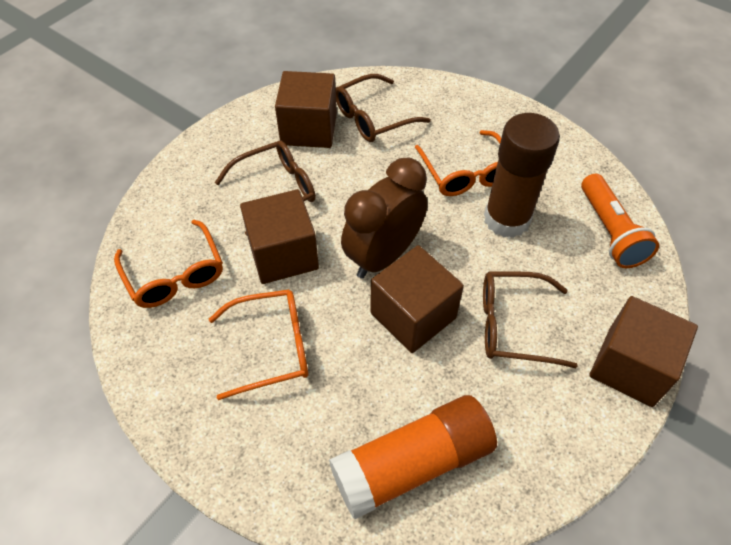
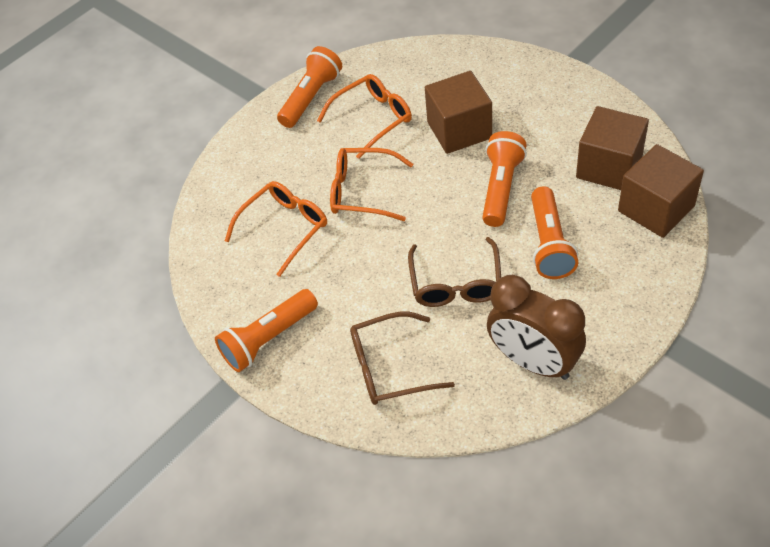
brown cube: [240,189,319,284] [275,71,337,148] [370,245,464,353] [589,296,698,407] = 4 -> [425,71,492,154] [576,106,649,190] [618,144,704,238] = 3
brown glasses: [215,141,316,235] [336,74,431,142] [483,271,577,368] = 3 -> [350,312,455,405] [408,237,501,307] = 2
brown glue stick: [484,113,560,238] = 1 -> none = 0
orange flashlight: [581,174,659,268] = 1 -> [215,289,318,372] [277,46,342,128] [482,131,527,227] [531,186,578,279] = 4
orange glue stick: [329,395,497,519] = 1 -> none = 0

